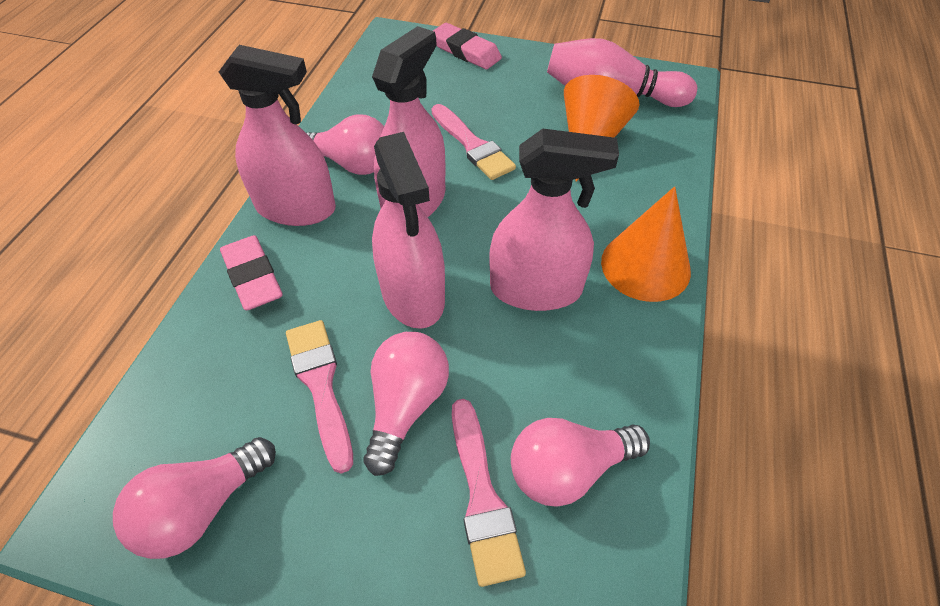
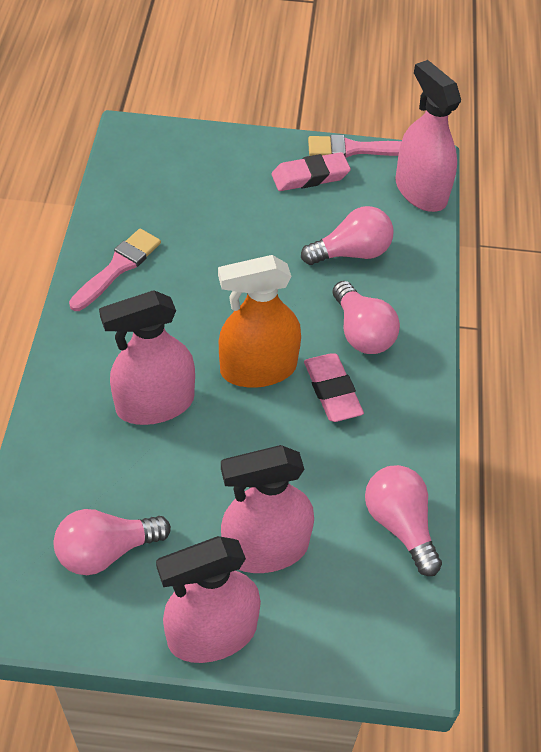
orange cone: [564,75,639,182] [601,186,691,302] = 2 -> none = 0
orange spray bottle: none = 0 -> [218,255,301,388] = 1
pink bowling pin: [547,38,697,107] = 1 -> none = 0
pink brush: [286,320,353,474] [431,104,516,180] [452,399,526,587] = 3 -> [69,229,161,311] [308,135,402,158] = 2

